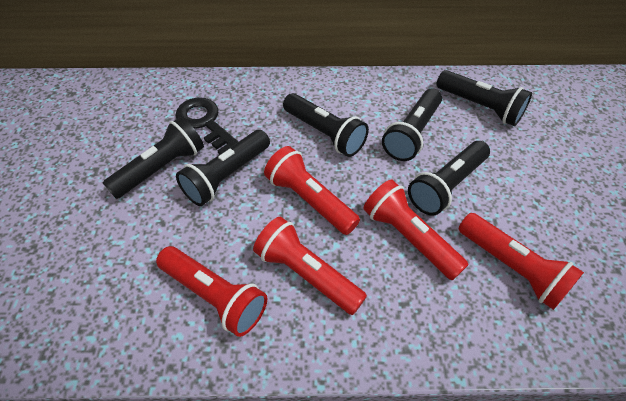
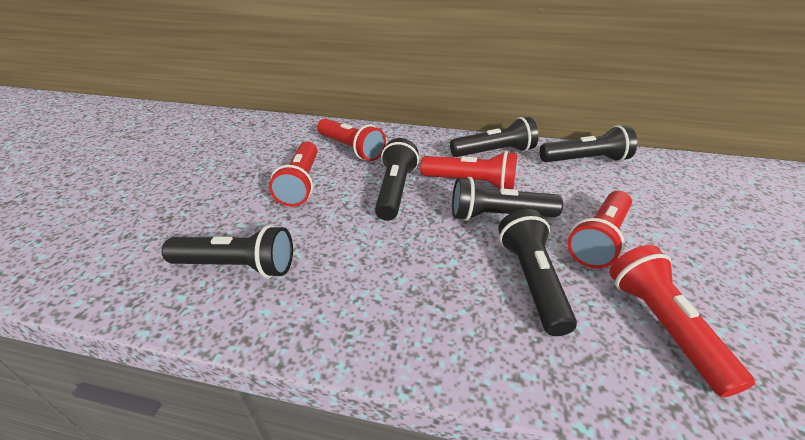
black key: [176,97,239,155] = 1 -> none = 0

